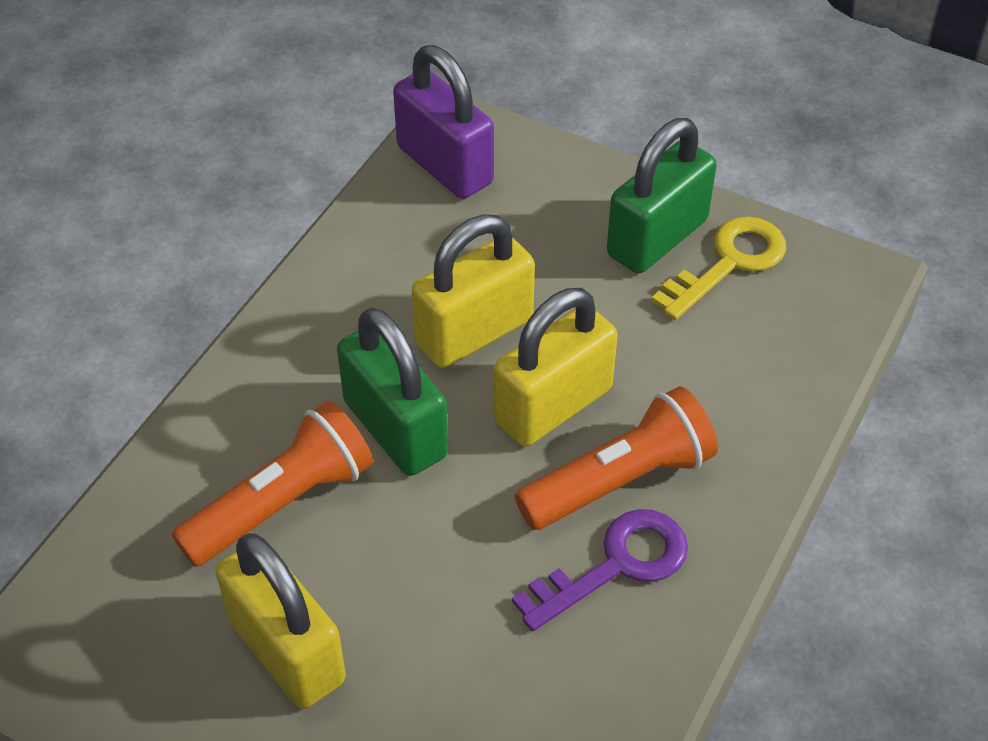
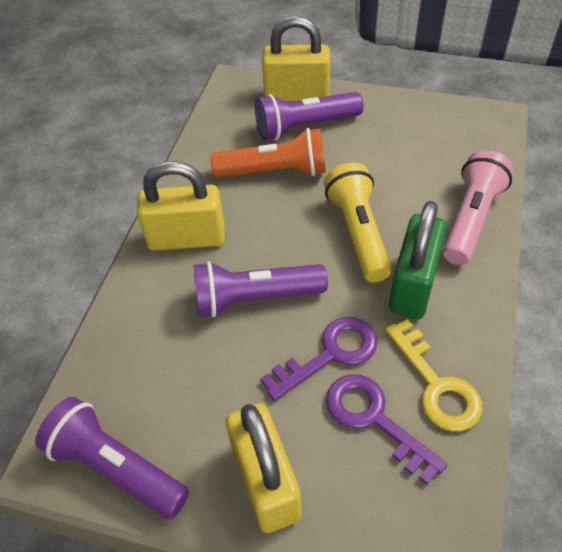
green padlock: [337,307,448,476] [607,118,717,273] = 2 -> [389,201,446,319] = 1
orange flashlight: [172,401,373,567] [515,386,718,530] = 2 -> [211,128,326,177] = 1
pink flashlight: none = 0 -> [443,150,513,265] = 1
purple flashlight: none = 0 -> [35,397,189,519] [194,261,328,317] [255,92,364,141] = 3
purple key: [512,509,688,631] = 1 -> [261,317,378,401] [326,374,447,485] = 2
purple padlock: [393,45,494,199] = 1 -> none = 0
yellow flashlight: none = 0 -> [324,163,392,283] = 1

